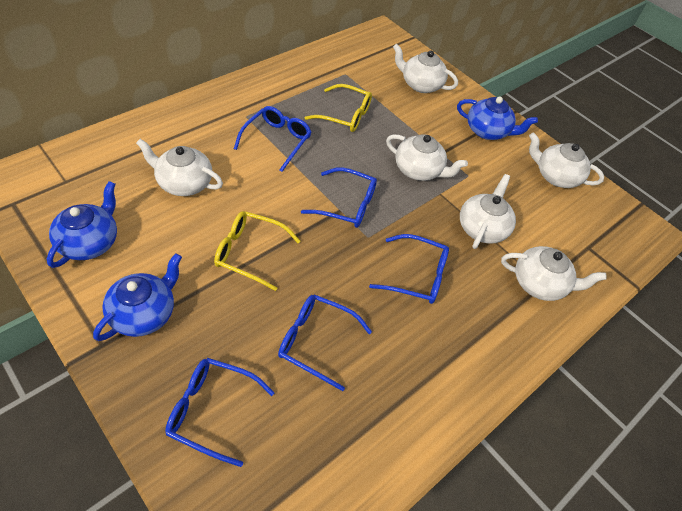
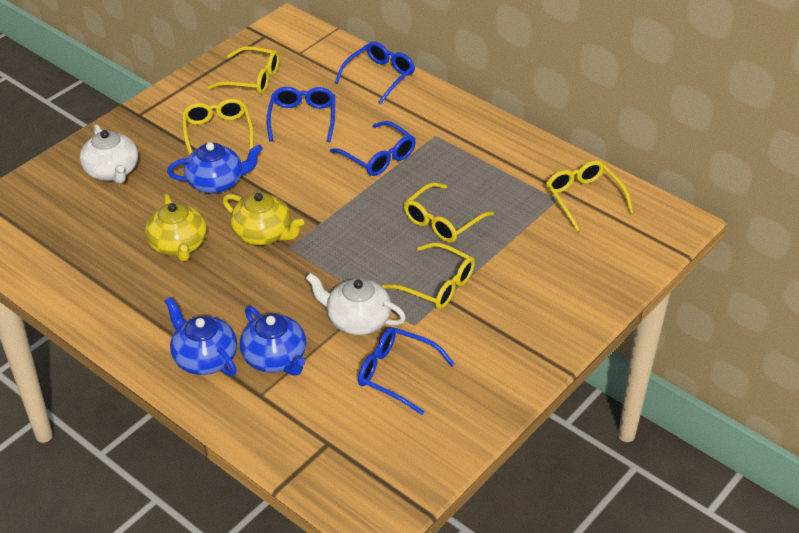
blue glasses: [165,358,274,467] [234,106,311,172] [278,294,372,391] [301,167,377,228] [369,234,449,304] = 5 -> [267,87,335,142] [330,121,416,176] [335,42,415,104] [358,327,455,415] = 4
white teapot: [136,139,223,196] [386,134,468,181] [393,44,458,93] [460,174,516,249] [501,246,607,301] [529,132,604,188] = 6 -> [80,124,138,184] [306,273,406,335] = 2
yellow glasses: [214,211,300,291] [304,84,372,132] = 2 -> [182,99,254,155] [207,46,279,94] [382,242,475,309] [404,182,494,243] [546,160,633,231] = 5
yellow teapot: none = 0 -> [145,194,207,261] [223,192,304,245] = 2

